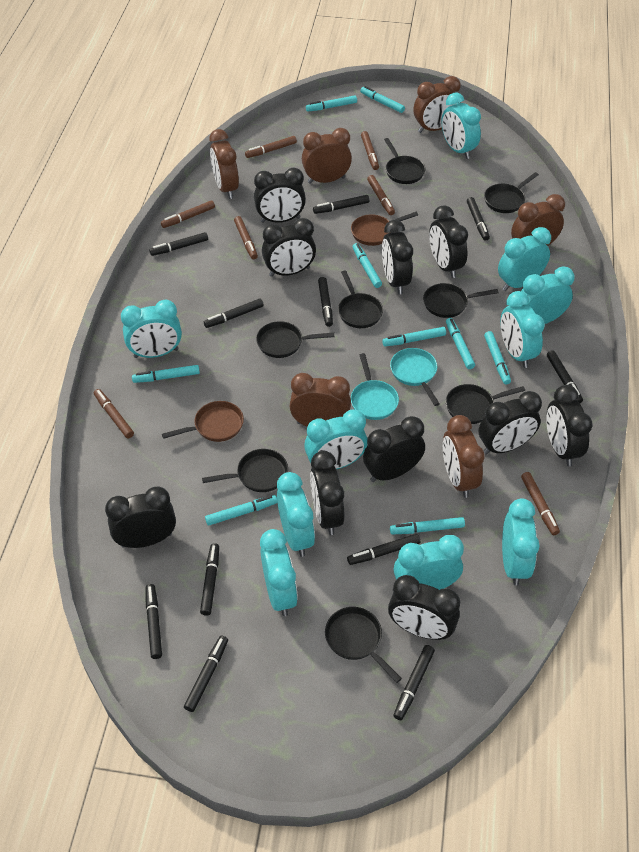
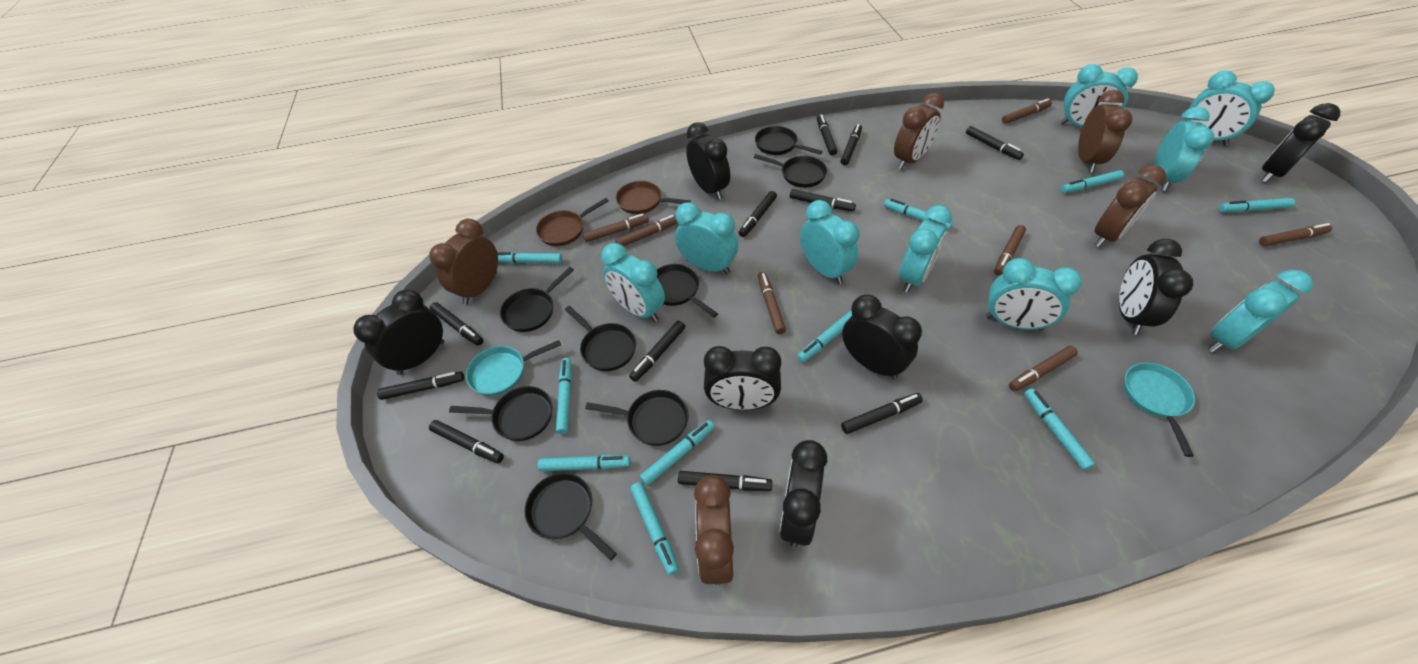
black clock: [105,487,176,548] [254,168,306,223] [262,218,316,277] [310,451,344,535] [363,416,425,482] [382,220,413,294] [388,575,460,640] [429,205,468,278] [479,391,542,455] [546,385,592,466] = 10 -> [353,289,444,375] [686,122,730,200] [704,346,781,410] [779,440,827,547] [842,295,922,379] [1119,239,1193,335] [1261,103,1341,183] = 7
brown clock: [209,129,239,199] [289,373,351,427] [302,128,352,184] [414,76,461,133] [443,415,485,498] [511,194,565,246] = 6 -> [429,219,498,304] [694,475,734,585] [894,93,944,169] [1078,90,1133,173] [1094,165,1166,247] = 5
turquoise clock: [121,299,182,358] [260,529,298,616] [277,472,315,557] [304,409,367,469] [394,535,464,590] [441,92,481,159] [498,227,551,291] [500,291,545,368] [502,498,540,586] [521,266,575,324] = 10 -> [601,243,665,322] [675,202,738,274] [800,200,859,284] [899,205,952,293] [986,258,1082,331] [1060,64,1138,127] [1154,107,1214,191] [1187,71,1275,145] [1208,270,1313,353] = 9
turquoise marker: [132,365,200,383] [205,495,277,526] [306,95,357,112] [353,243,382,288] [360,86,405,113] [382,327,446,346] [390,517,465,534] [446,318,475,369] [484,331,511,385] = 9 -> [497,252,562,263] [538,455,630,472] [556,358,572,434] [630,482,679,575] [640,420,715,486] [797,311,852,363] [884,199,953,230] [1024,388,1095,470] [1061,170,1124,193] [1218,198,1295,212] = 10

